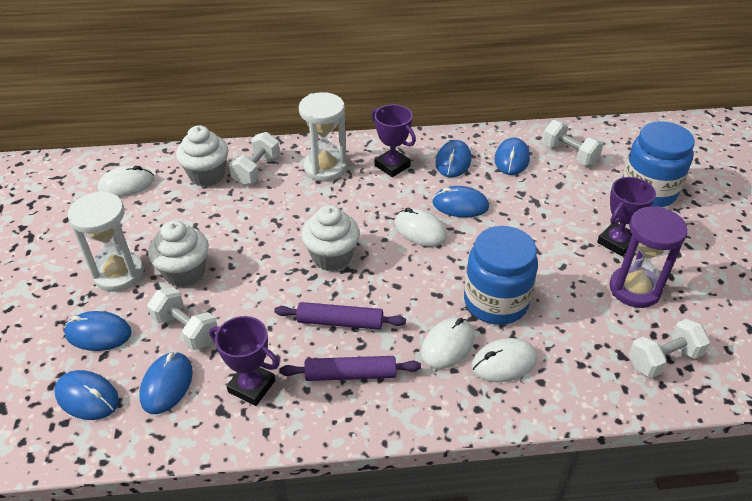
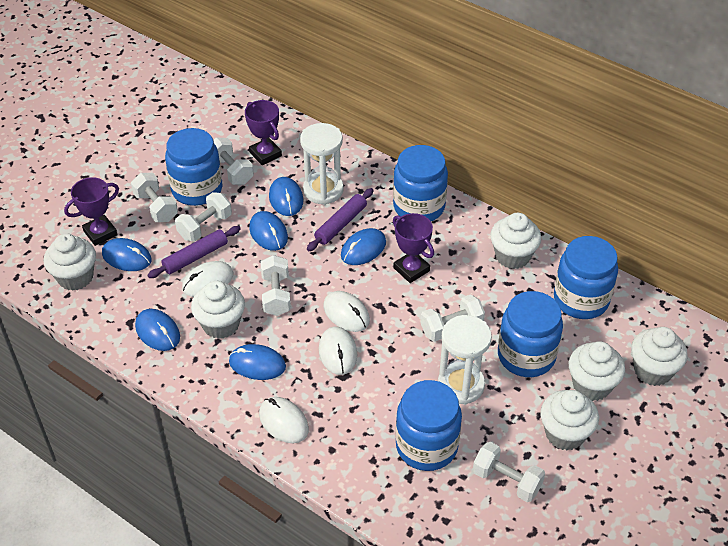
blue jar: [464,226,538,325] [623,121,695,207] = 2 -> [165,128,222,206] [393,145,448,221] [396,380,462,471] [498,291,563,377] [554,236,618,319] = 5
purple hourglass: [610,206,688,308] = 1 -> none = 0
white cupcake: [148,220,209,288] [176,125,229,187] [301,205,360,271] = 3 -> [43,234,96,291] [191,281,245,339] [490,213,541,269] [540,390,599,451] [569,341,625,401] [631,327,688,386] = 6
white dumbbell: [147,287,217,350] [229,132,280,185] [542,120,603,165] [628,319,710,378] = 4 -> [131,173,178,222] [175,192,232,242] [213,138,254,185] [261,255,291,316] [421,294,485,342] [473,442,545,502] = 6

